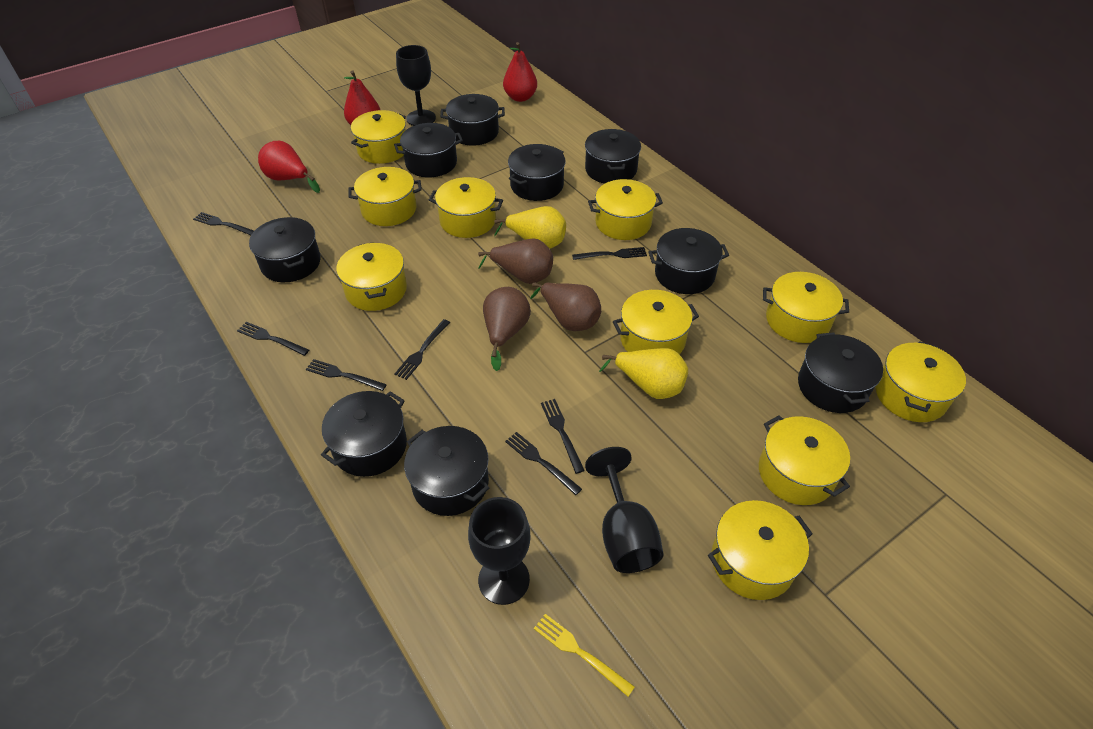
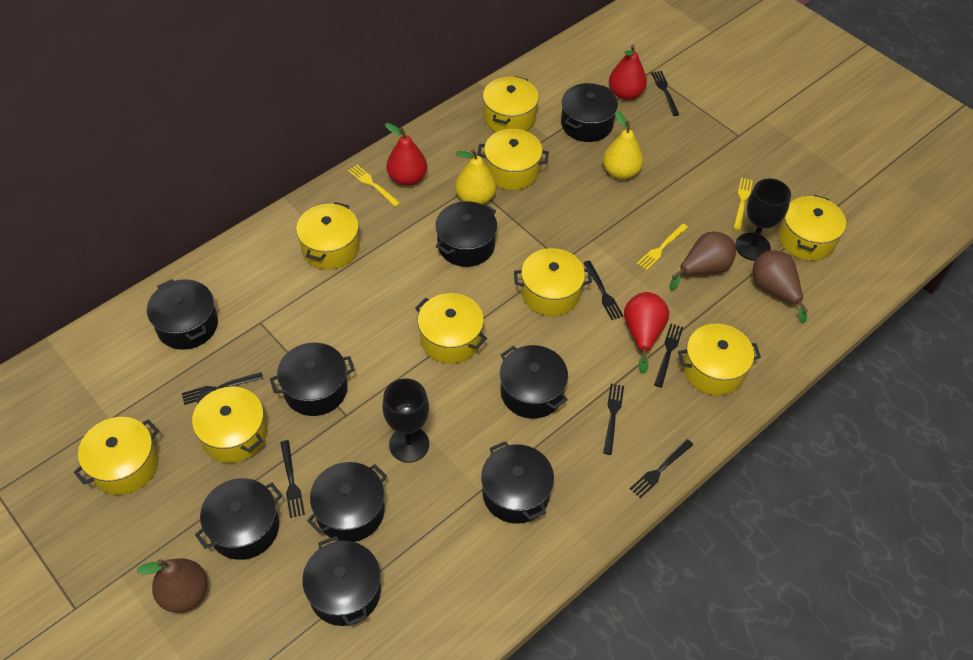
black goblet: [396,45,436,126] [468,497,531,605] [585,447,664,573] = 3 -> [382,378,429,463] [735,178,791,261] = 2
yellow fork: [534,614,635,697] = 1 -> [348,165,400,207] [637,224,688,271] [734,178,753,230] = 3
yellow pot: [336,242,407,311] [348,167,422,226] [351,110,406,164] [429,177,503,238] [588,179,663,240] [613,290,699,354] [708,500,813,600] [759,415,850,505] [763,272,849,343] [875,341,966,422] = 10 -> [74,417,159,495] [192,387,267,463] [296,202,360,269] [415,293,487,364] [477,129,549,190] [483,76,539,132] [514,248,592,316] [678,324,761,395] [779,195,846,261] = 9

